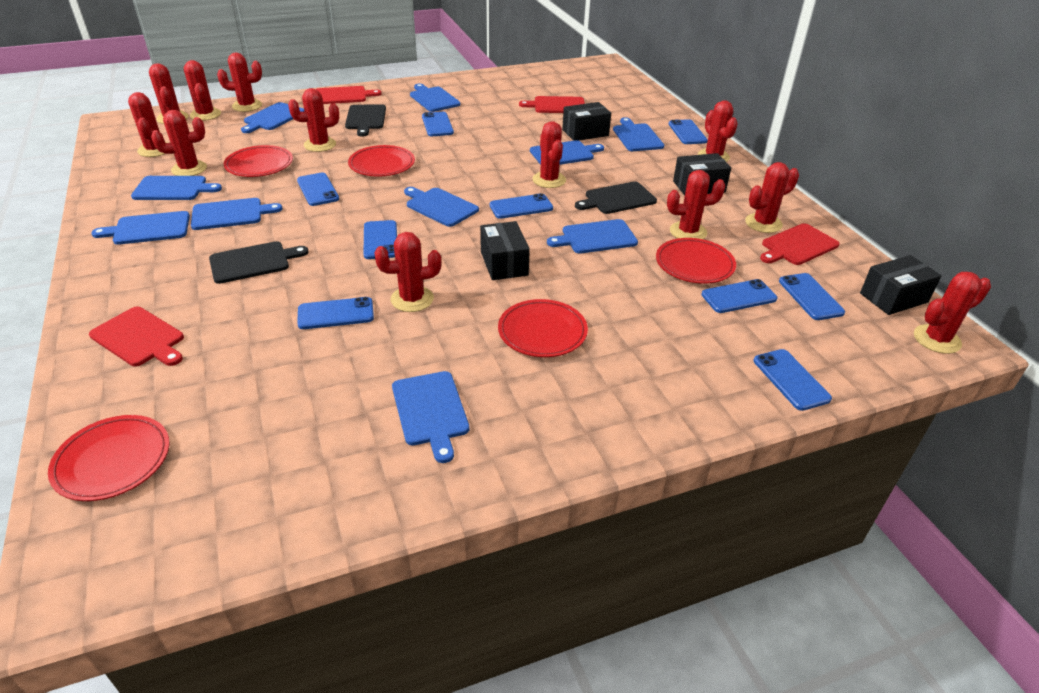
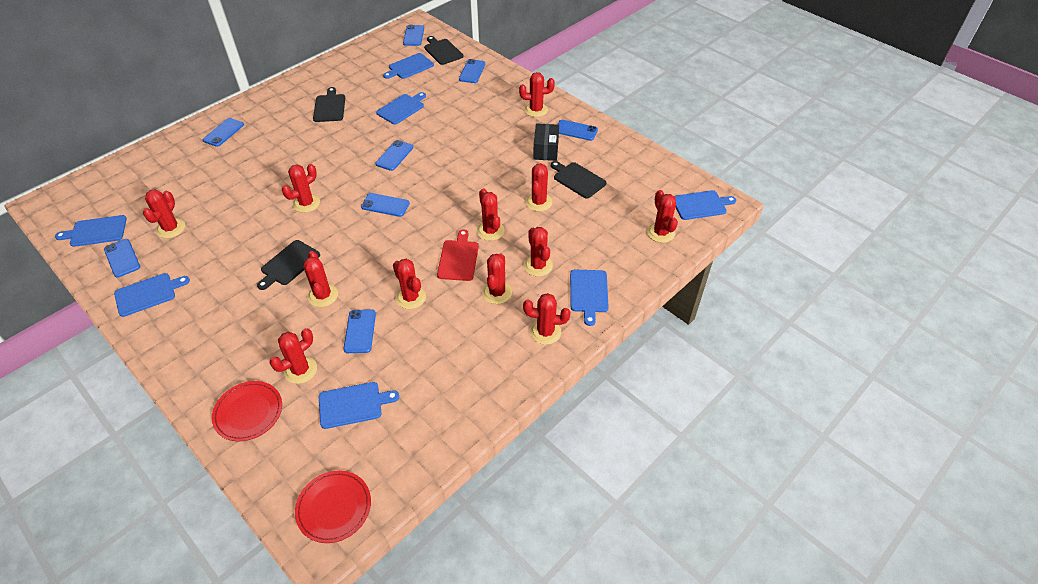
black box: [480,221,530,280] [562,102,611,141] [673,153,731,195] [860,255,941,315] = 4 -> [533,123,559,161] = 1
black cutting board: [209,241,309,284] [345,104,386,137] [575,181,657,214] = 3 -> [257,240,320,290] [313,87,345,122] [424,36,464,65] [551,161,607,199] = 4
blue cutting board: [91,211,190,245] [131,176,222,200] [191,198,283,230] [241,102,305,133] [392,371,469,463] [404,187,479,227] [410,83,461,112] [530,140,604,165] [547,219,638,254] [613,117,664,151] = 10 -> [55,215,127,247] [114,273,190,317] [319,382,399,429] [376,92,426,124] [383,53,434,79] [570,270,609,326] [674,190,736,220] = 7
blue phone: [297,173,339,206] [297,297,374,329] [364,220,397,259] [422,112,454,136] [490,193,553,219] [669,119,708,144] [701,279,778,313] [754,349,832,411] [779,273,845,320] = 9 -> [104,239,140,278] [203,118,244,147] [343,309,376,353] [361,193,410,217] [375,140,413,171] [403,25,424,46] [459,59,485,83] [557,120,598,141] = 8
red cutting board: [89,307,184,366] [316,86,382,104] [519,96,585,113] [760,223,840,265] = 4 -> [437,229,479,281] = 1
red plate: [48,415,170,501] [224,145,293,177] [348,145,415,177] [498,299,588,357] [656,238,736,284] = 5 -> [212,381,282,441] [295,470,371,543] = 2

